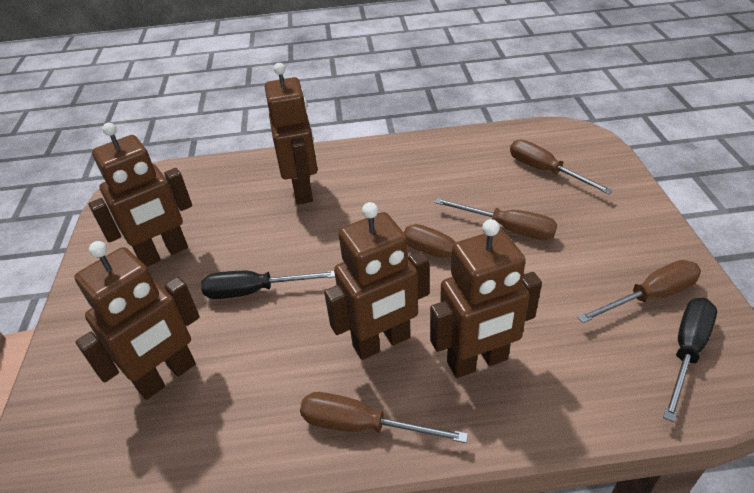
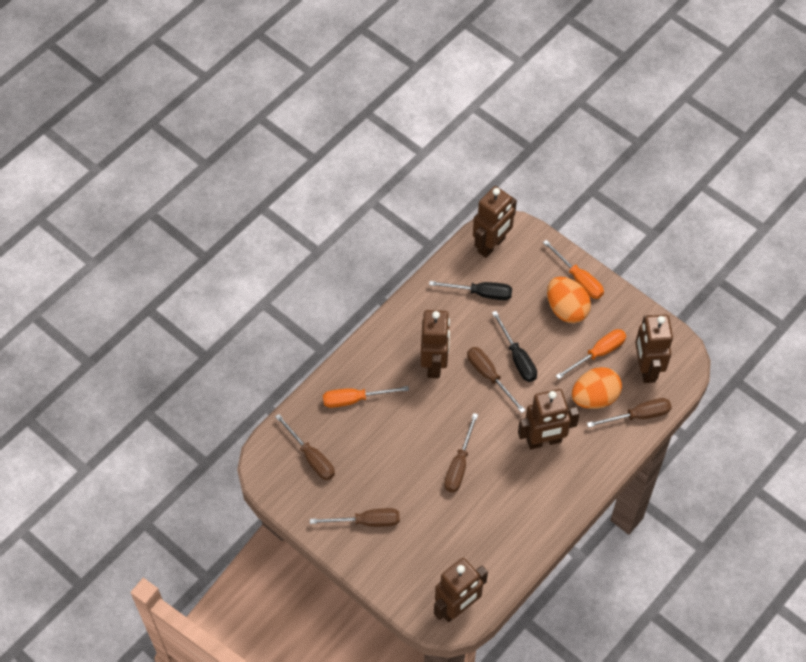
orange egg: none = 0 -> [547,277,591,323] [572,367,622,409] = 2
orange screwdriver: none = 0 -> [323,386,409,408] [543,240,604,299] [556,329,626,379] = 3

